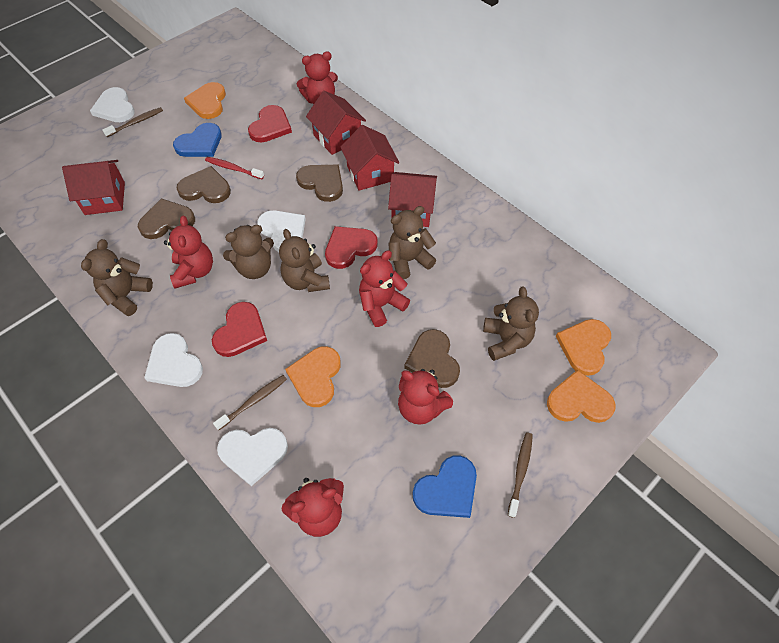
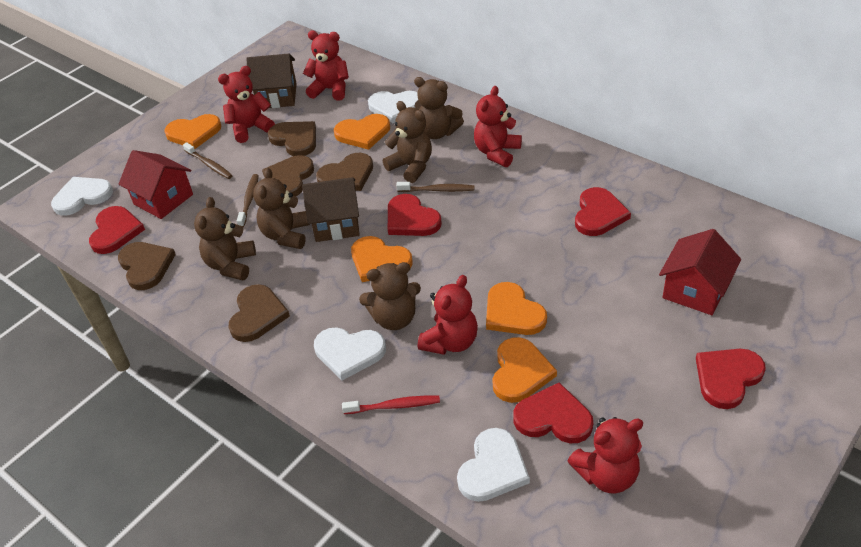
blue heart: [173,123,222,157] [413,455,477,518] = 2 -> none = 0
brown heart: [138,199,195,239] [176,166,231,203] [296,165,343,202] [404,329,460,388] = 4 -> [118,242,176,290] [229,284,290,342] [262,155,314,197] [268,121,316,156] [316,153,373,191] = 5
brown house: none = 0 -> [246,54,297,108] [302,177,360,242] = 2
orange heart: [184,82,226,119] [285,346,341,407] [547,370,616,423] [556,319,611,376] = 4 -> [164,114,221,149] [334,114,390,150] [351,236,413,282] [486,282,547,335] [493,337,557,403] = 5
red heart: [212,302,267,357] [248,105,292,142] [325,226,378,269] = 3 -> [89,206,145,254] [388,194,442,236] [514,382,593,443] [575,187,631,236] [696,349,766,409] = 5
red house: [62,160,125,215] [306,91,366,155] [340,125,399,191] [388,172,437,227] = 4 -> [119,150,193,219] [659,229,741,315] = 2

